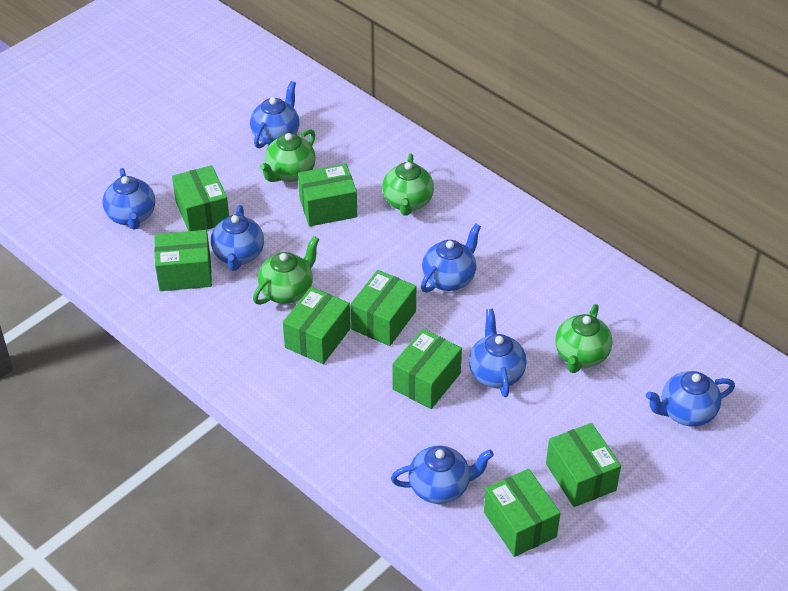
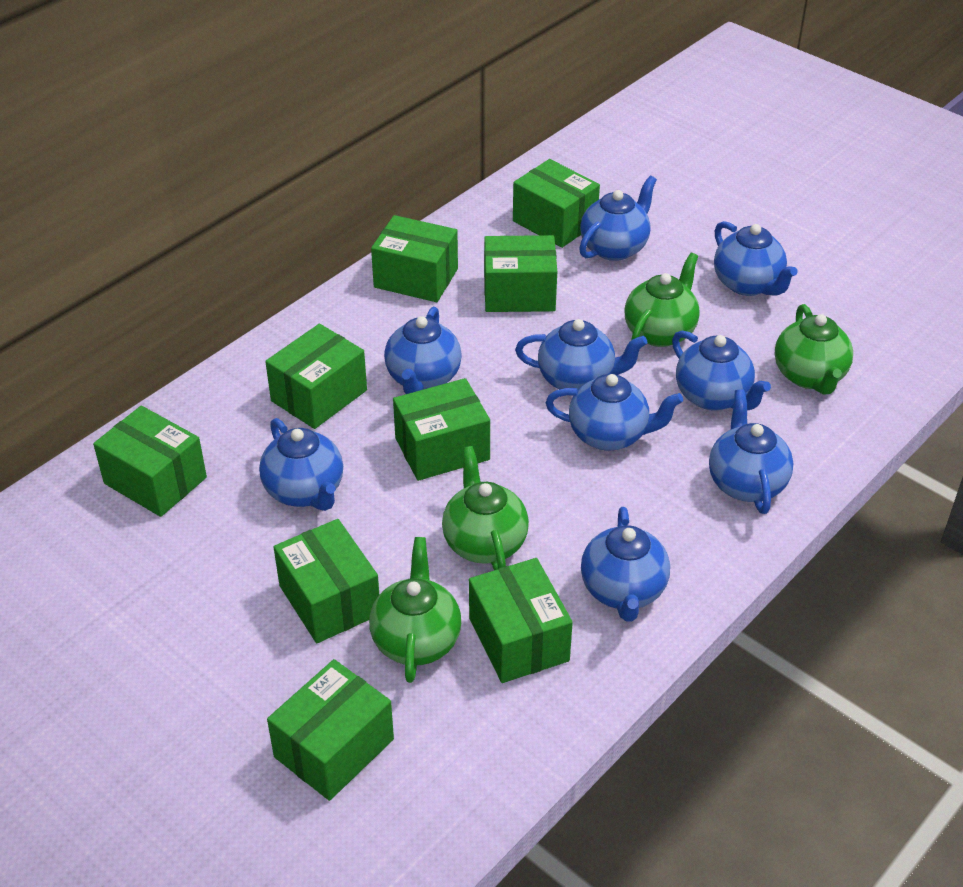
blue teapot: [103,168,155,230] [211,205,264,271] [250,81,300,149] [391,445,494,504] [421,224,481,293] [469,309,527,397] [646,371,735,427] = 7 -> [259,418,343,511] [384,307,462,394] [515,319,647,390] [546,374,683,451] [579,176,657,261] [581,507,670,622] [672,331,771,411] [709,389,793,514] [714,221,798,296] = 9
green box: [154,230,212,291] [172,165,229,231] [283,287,351,364] [298,164,357,226] [351,270,416,346] [392,329,462,409] [484,469,560,557] [546,423,621,507] = 8 -> [93,406,207,517] [265,324,367,429] [267,659,394,801] [274,519,379,643] [371,215,458,302] [393,378,490,481] [469,558,573,683] [484,235,557,312] [513,159,600,248] = 9

